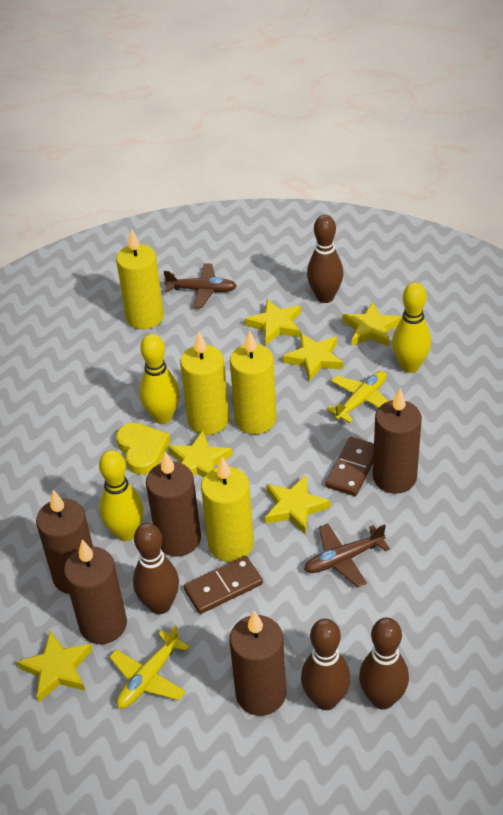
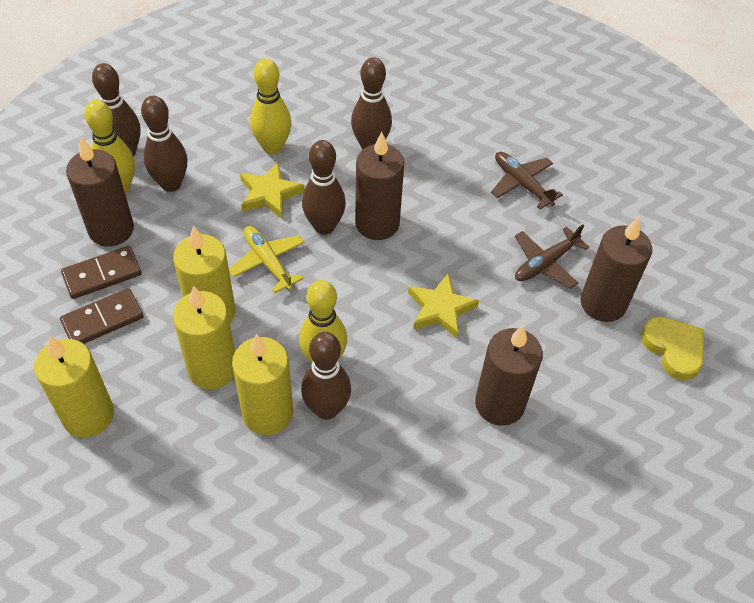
brown bowling pin: [133,523,179,614] [301,619,351,710] [307,215,343,303] [359,618,409,710] = 4 -> [92,63,141,157] [141,96,187,192] [301,332,351,420] [302,140,346,235] [351,57,392,150] = 5
brown candle: [36,490,93,594] [64,540,127,644] [146,452,201,556] [230,611,286,716] [373,389,422,494] = 5 -> [66,137,134,247] [355,132,404,240] [475,325,543,426] [580,217,652,322] = 4
yellow plane: [109,625,190,709] [326,371,388,423] = 2 -> [229,226,305,293] = 1
yellow star: [17,631,92,702] [168,430,233,477] [245,299,301,345] [265,475,330,534] [283,333,343,381] [342,302,402,347] = 6 -> [240,162,305,218] [408,273,479,338] = 2

